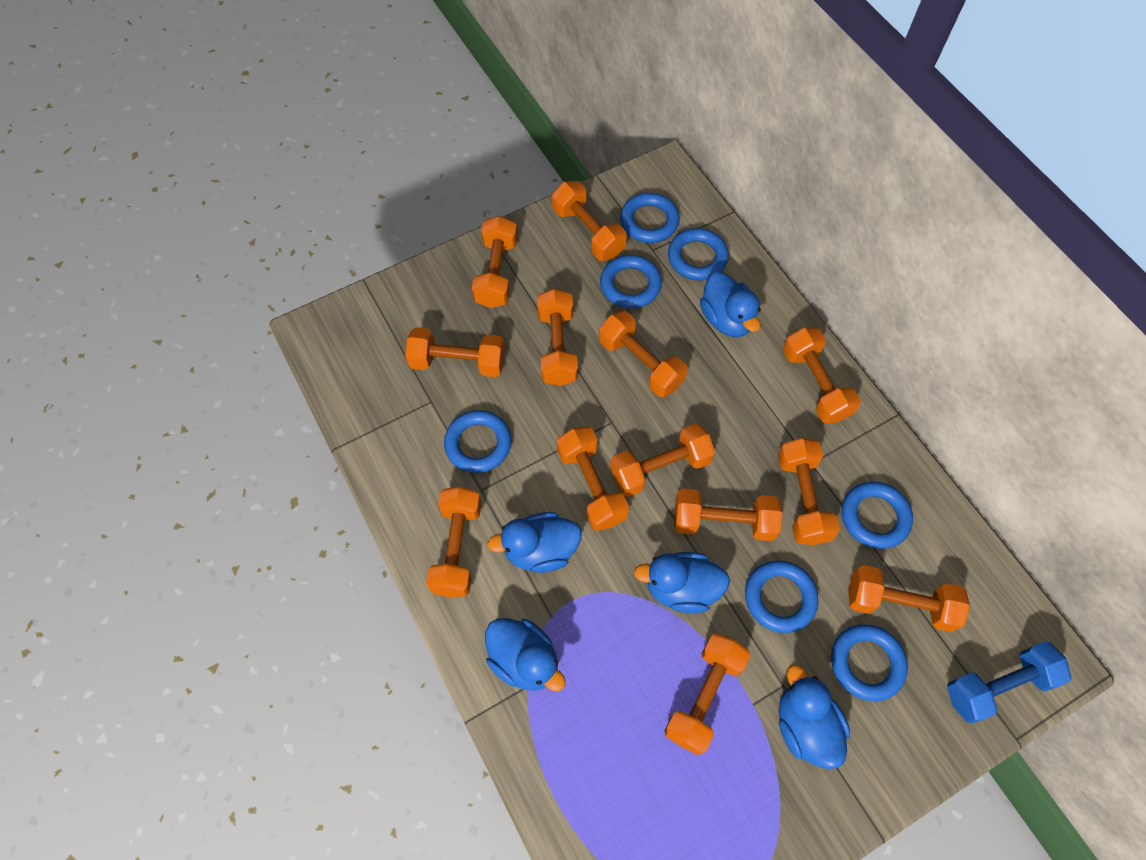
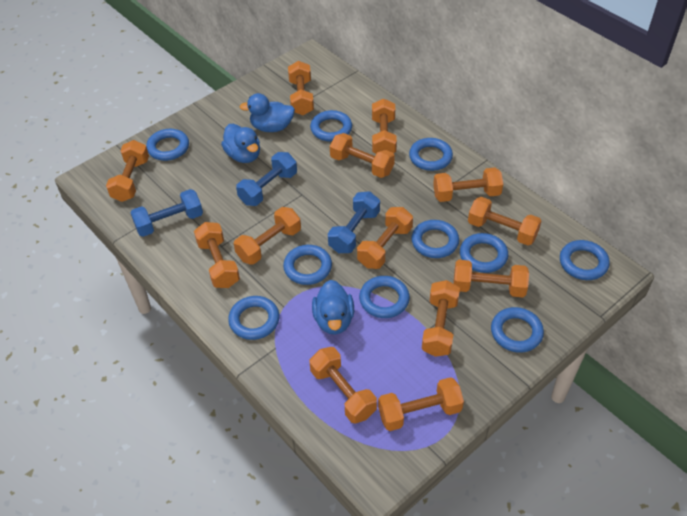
blue duck: [485,618,566,691] [487,512,582,573] [634,552,730,613] [700,272,761,337] [779,665,850,769] = 5 -> [221,124,260,163] [240,93,295,132] [312,280,354,335] = 3
blue dumbbell: [947,641,1072,723] = 1 -> [130,189,203,237] [236,152,297,206] [328,191,380,253] = 3
blue ring: [444,410,512,473] [600,255,662,309] [620,193,680,243] [668,228,729,281] [745,560,818,633] [831,624,908,702] [842,482,913,549] = 7 -> [146,129,189,161] [228,296,279,340] [283,245,332,285] [310,110,352,142] [359,276,410,318] [409,138,453,171] [411,220,459,258] [460,233,508,273] [491,307,544,353] [560,240,610,280] = 10

